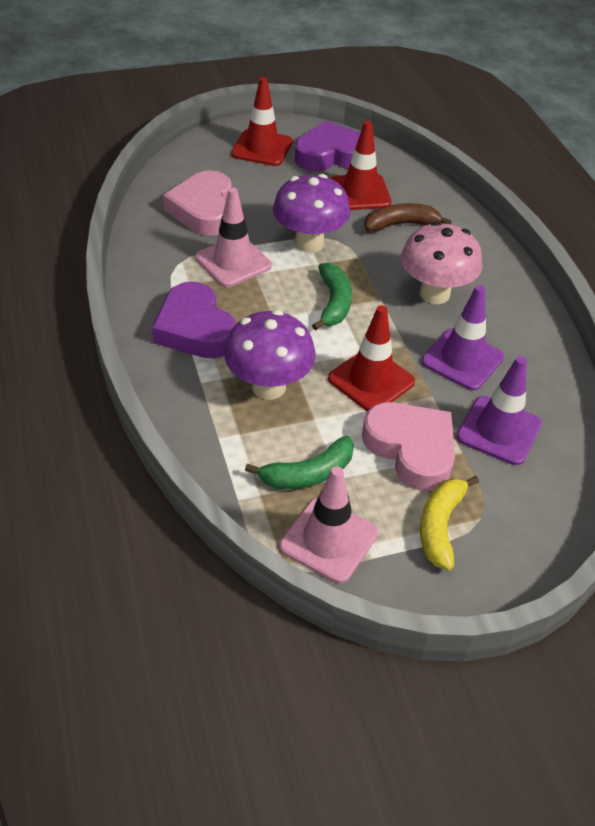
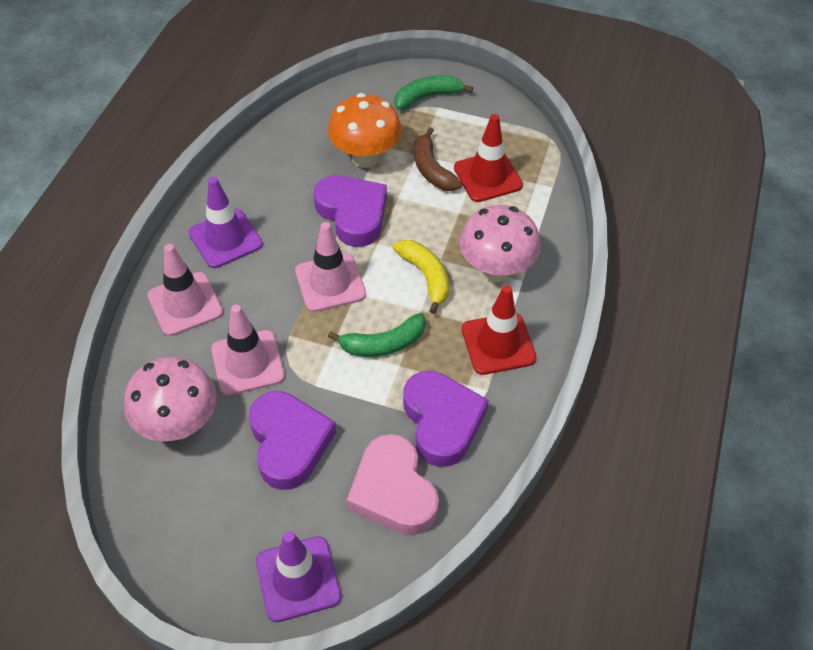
orange mushroom: none = 0 -> [328,93,402,168] = 1
pink heart: [163,170,232,236] [362,402,455,491] = 2 -> [347,434,439,535] = 1
pink mushroom: [401,221,482,304] = 1 -> [124,357,216,441] [459,205,541,282] = 2
pink traffic cone: [195,187,272,287] [279,466,378,583] = 2 -> [147,244,223,336] [211,305,285,396] [295,222,366,312] = 3
purple heart: [152,281,236,358] [295,121,360,171] = 2 -> [249,391,336,490] [314,175,387,247] [403,371,489,467] = 3
purple mushroom: [224,310,316,399] [273,174,351,253] = 2 -> none = 0
red traffic cone: [231,77,293,166] [328,305,415,411] [331,121,392,210] = 3 -> [454,114,523,202] [462,285,536,375] = 2

